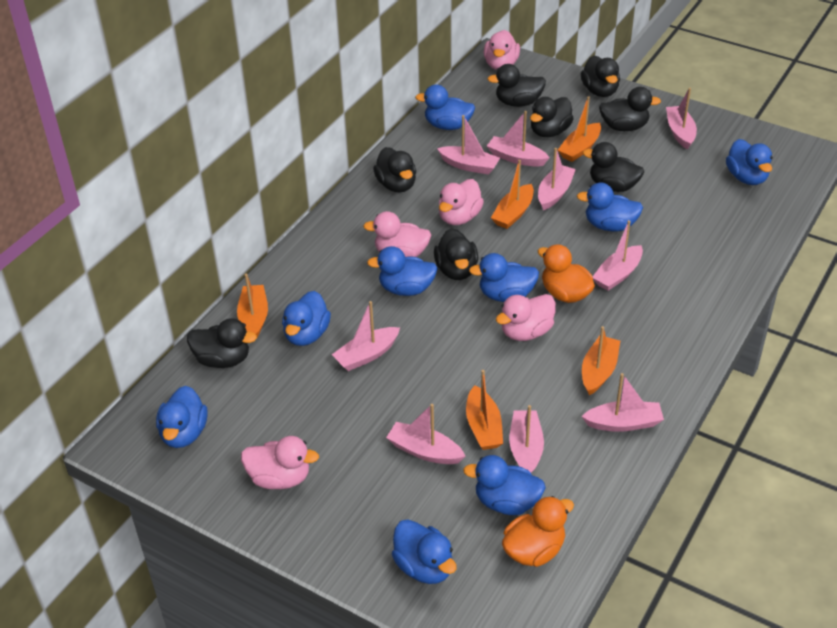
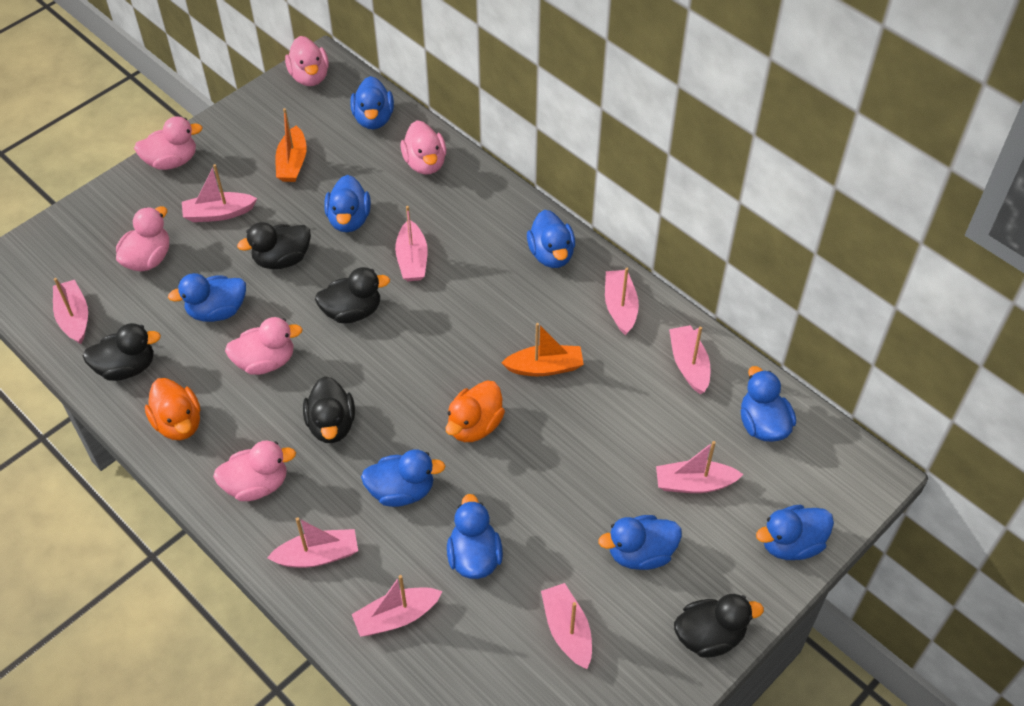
black duck: [187,318,257,368] [373,147,416,193] [434,228,478,280] [487,64,546,107] [530,97,574,137] [581,56,620,97] [583,142,644,192] [599,87,661,131] = 8 -> [83,323,161,381] [237,222,311,269] [303,376,355,443] [315,267,390,323] [674,594,764,658] = 5
orange boat: [237,273,268,337] [466,370,503,450] [491,160,534,229] [558,96,601,162] [582,326,620,395] = 5 -> [276,108,307,182] [501,323,584,376] = 2
pink duck: [241,436,319,489] [363,211,431,257] [439,179,484,225] [484,30,520,70] [496,294,556,341] = 5 -> [116,206,169,271] [134,116,203,170] [213,440,296,501] [225,317,303,375] [285,36,329,86] [401,120,446,174] = 6

